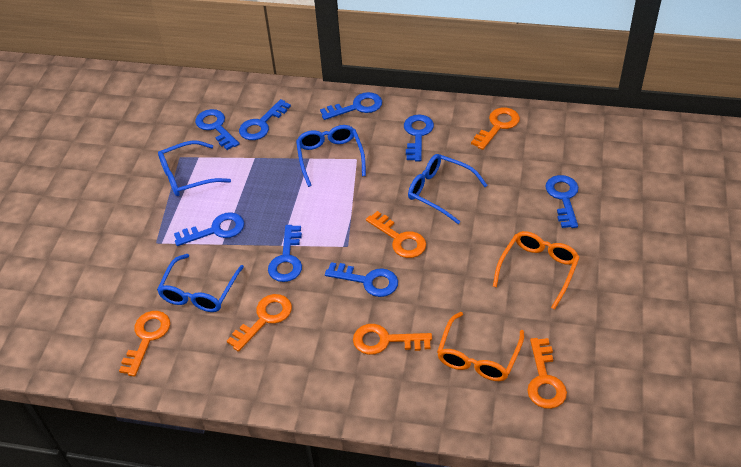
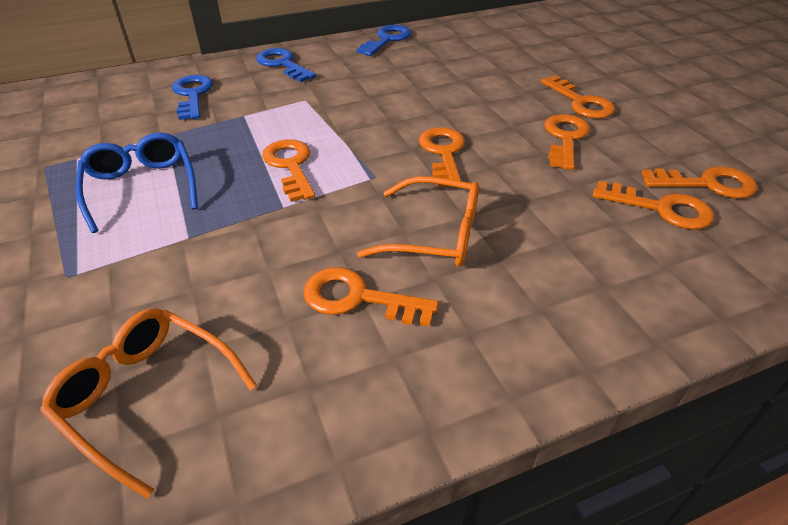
blue glasses: [157,254,244,312] [158,141,231,196] [296,125,366,187] [408,154,488,224] = 4 -> [76,133,198,233] = 1
blue key: [174,212,244,246] [195,109,240,150] [239,99,291,140] [268,225,302,282] [320,92,382,120] [325,262,398,297] [404,115,434,161] [545,175,579,228] = 8 -> [172,75,213,120] [256,48,316,82] [357,25,411,56] = 3
orange key: [119,311,170,377] [227,294,292,352] [353,324,432,355] [366,211,426,258] [471,108,520,150] [527,338,567,409] = 6 -> [262,139,315,202] [303,267,439,327] [419,127,465,187] [541,76,615,119] [545,114,590,170] [593,181,715,229] [642,166,757,198] = 7

